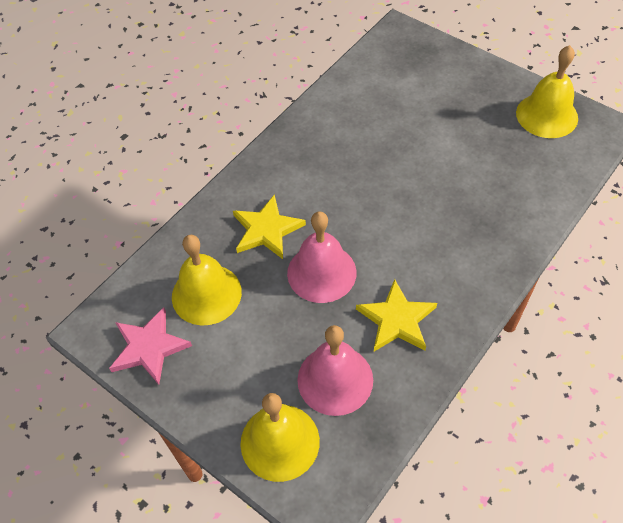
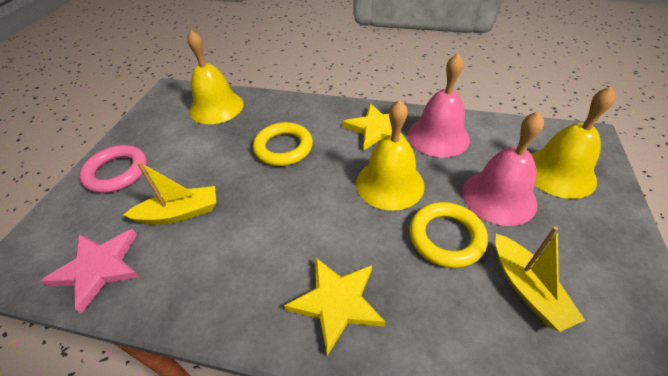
pink ring: none = 0 -> [79,145,147,193] = 1
yellow boat: none = 0 -> [123,162,216,225] [495,226,585,332] = 2
yellow ring: none = 0 -> [253,122,313,166] [409,202,488,268] = 2

